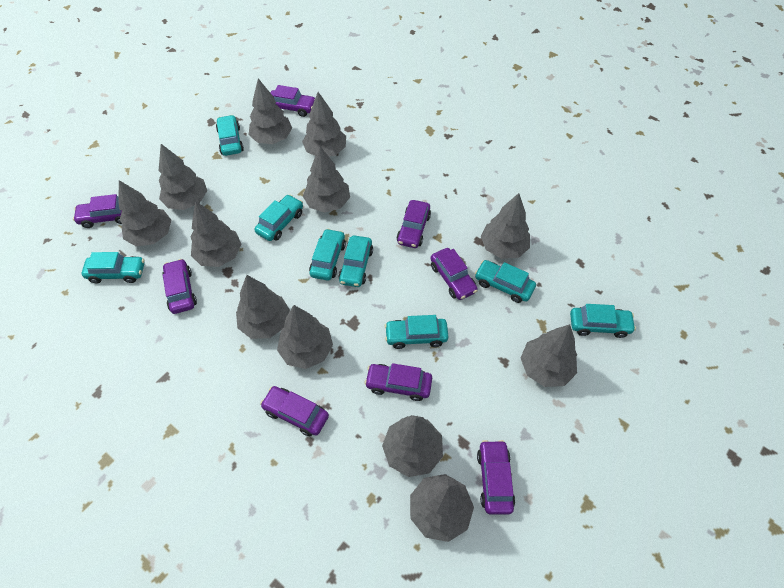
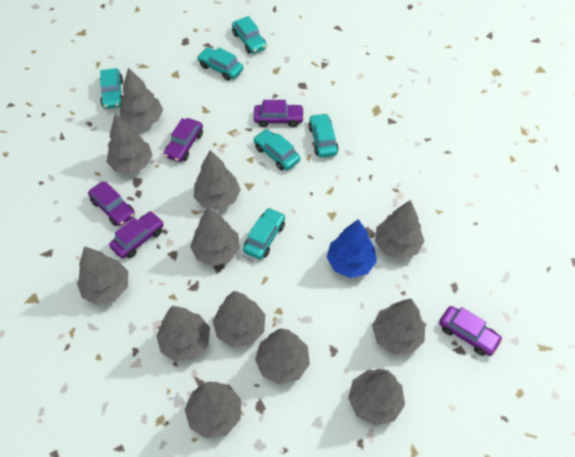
blue tree: none = 0 -> [327,219,377,278] = 1
purple car: [73,194,122,228] [162,259,197,314] [260,386,329,436] [270,85,315,117] [365,363,432,401] [397,200,431,248] [430,248,478,300] [477,440,515,515] = 8 -> [88,181,135,226] [109,211,164,259] [164,118,203,162] [254,100,304,127] [439,306,503,356] = 5
turquoise car: [82,252,145,283] [216,115,244,156] [254,194,303,241] [309,228,346,281] [338,236,373,287] [385,315,449,349] [475,260,536,303] [570,304,636,338] = 8 -> [100,68,123,109] [197,47,244,81] [232,16,267,54] [243,208,285,259] [253,129,300,170] [308,113,339,158] = 6

